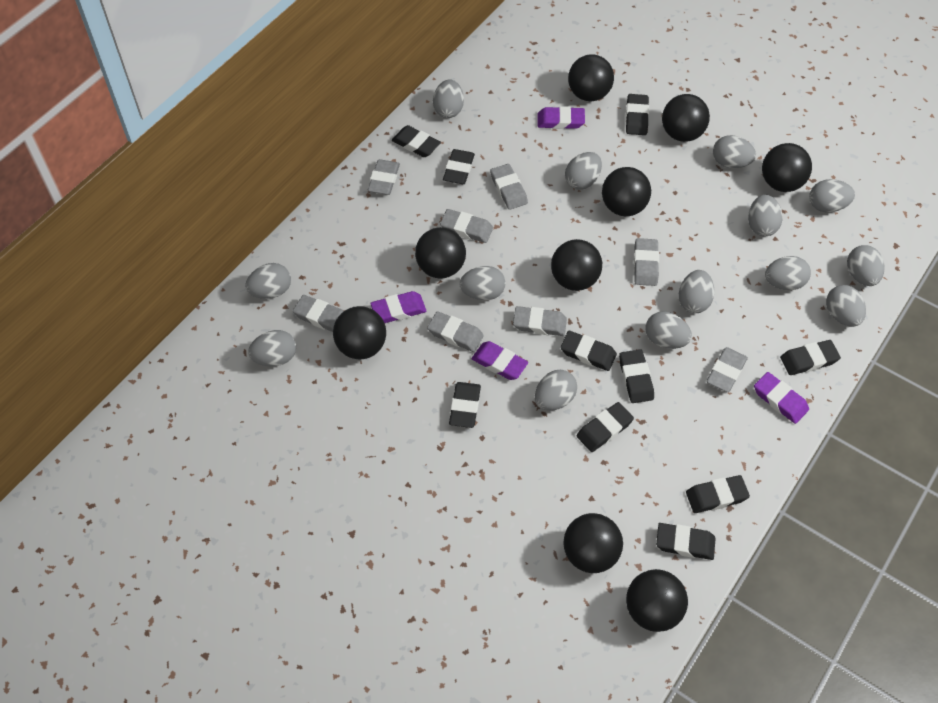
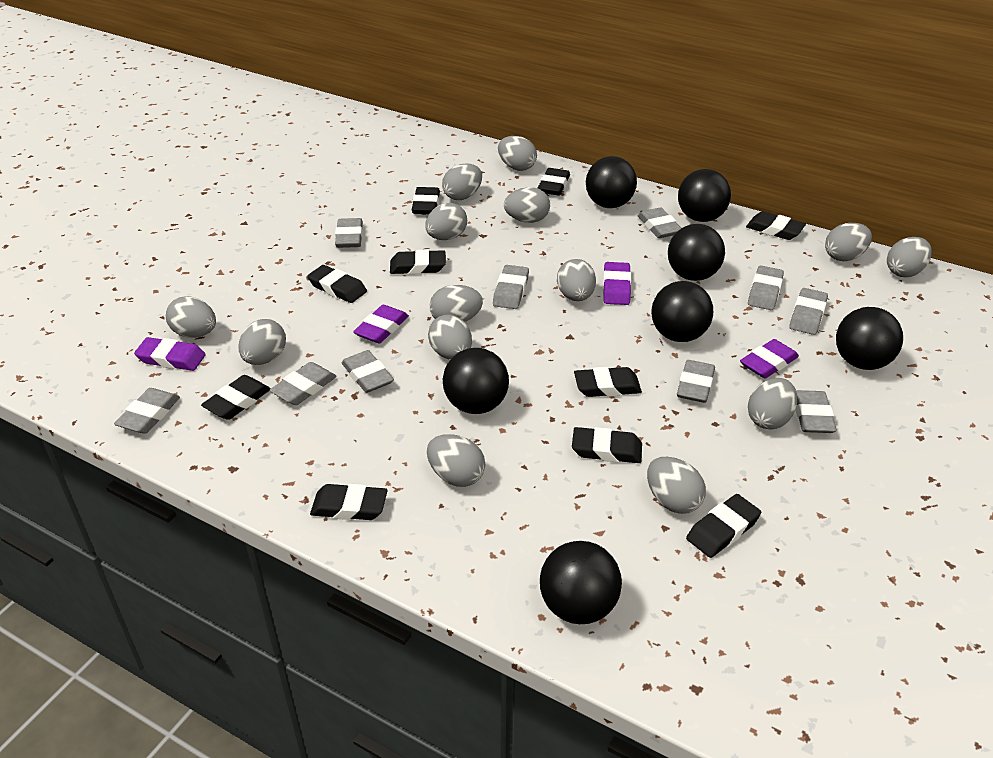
black ball: [333,306,386,359] [415,227,466,278] [551,239,602,291] [563,513,623,573] [568,55,614,101] [602,167,651,216] [626,569,688,632] [662,94,710,142] [762,143,812,192] = 9 -> [443,348,509,414] [540,541,622,624] [586,156,637,208] [651,281,713,342] [668,224,725,281] [678,169,731,222] [836,307,903,370] = 7
grey eraser: [293,295,344,332] [368,159,400,195] [427,311,484,352] [440,209,493,243] [490,164,528,210] [513,306,567,336] [634,238,659,286] [706,347,748,392] = 8 -> [114,388,180,434] [269,362,337,405] [335,218,363,248] [342,350,394,393] [493,265,529,309] [638,207,681,238] [677,360,715,403] [748,265,784,310] [789,288,828,335] [795,390,837,433] = 10

